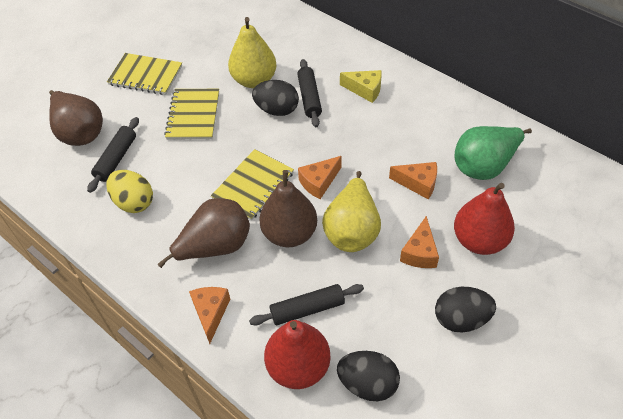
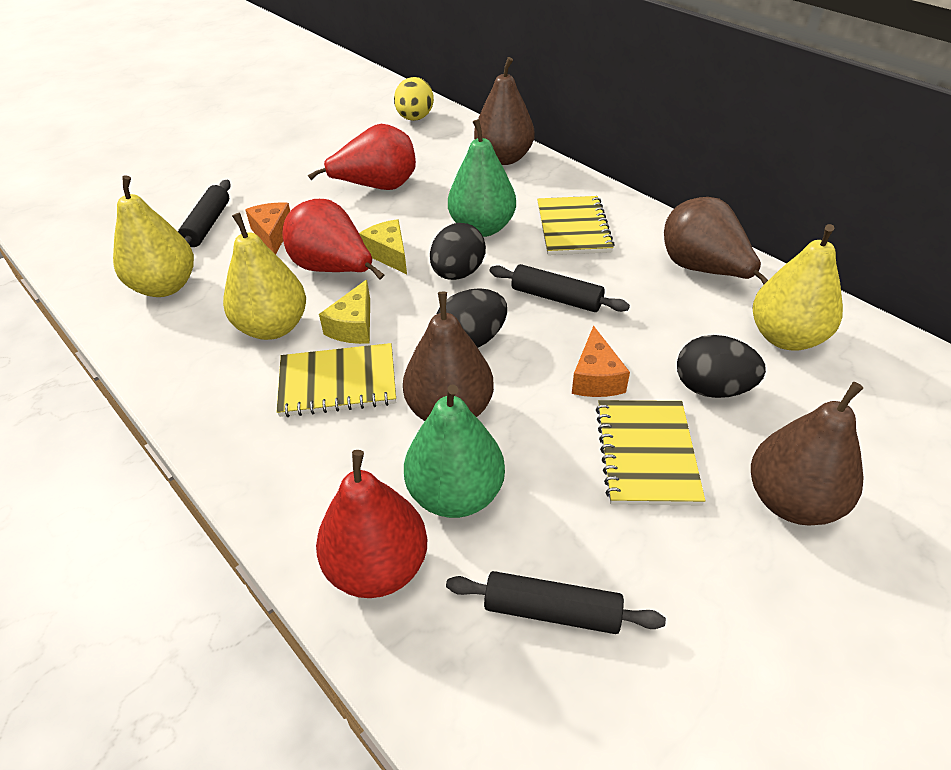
brown pear: [49,90,103,146] [158,198,250,268] [259,170,317,247] = 3 -> [403,292,494,421] [474,57,534,165] [664,197,768,284] [751,382,864,526] = 4
green pear: [455,126,532,180] = 1 -> [404,384,505,518] [448,119,516,237] = 2
orange cheese: [189,287,230,344] [298,156,342,199] [389,162,437,200] [400,216,439,268] = 4 -> [245,202,290,254] [572,326,630,397] = 2
red pear: [264,320,331,389] [454,183,515,255] = 2 -> [283,199,384,280] [308,124,416,190] [316,450,427,598] = 3
yellow cheese: [340,70,382,103] = 1 -> [319,280,370,344] [359,219,407,274] = 2
yellow pear: [228,17,277,88] [322,171,381,252] = 2 -> [113,175,194,297] [223,213,306,340] [753,224,843,351] = 3

